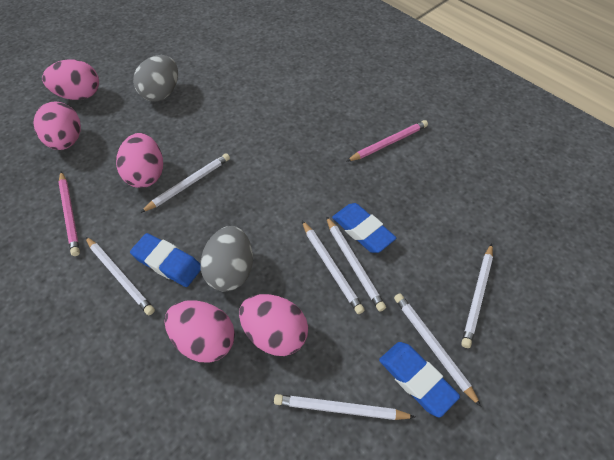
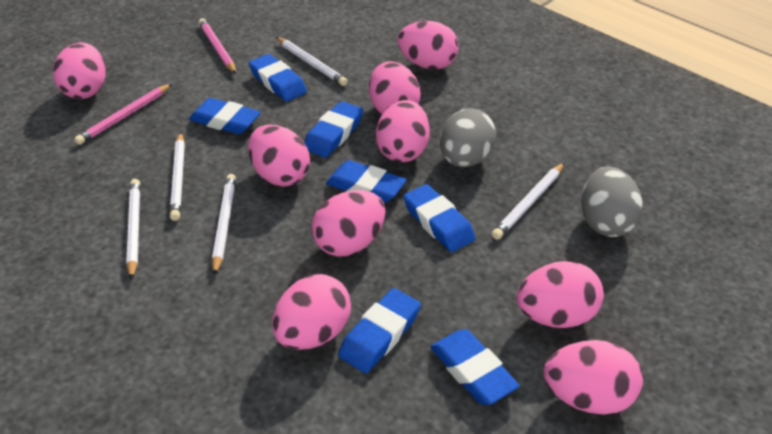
blue eraser: [130,233,201,287] [332,203,396,253] [379,342,460,418] = 3 -> [189,98,261,134] [249,54,307,101] [304,101,363,157] [326,160,406,203] [338,288,421,373] [403,184,476,252] [431,329,520,405] = 7
pink egg: [34,101,81,150] [42,59,99,100] [116,133,163,188] [165,300,235,363] [239,294,308,356] = 5 -> [53,42,106,99] [248,125,310,187] [272,274,351,350] [312,190,386,257] [369,61,421,114] [376,100,430,162] [397,21,459,70] [517,261,604,328] [544,340,643,415] = 9
white pencil: [86,237,155,315] [140,153,230,213] [274,394,415,420] [302,221,365,314] [326,216,386,312] [394,293,481,407] [461,243,493,348] = 7 -> [126,179,140,280] [170,132,185,221] [212,174,236,276] [276,37,348,86] [492,163,564,240] = 5

